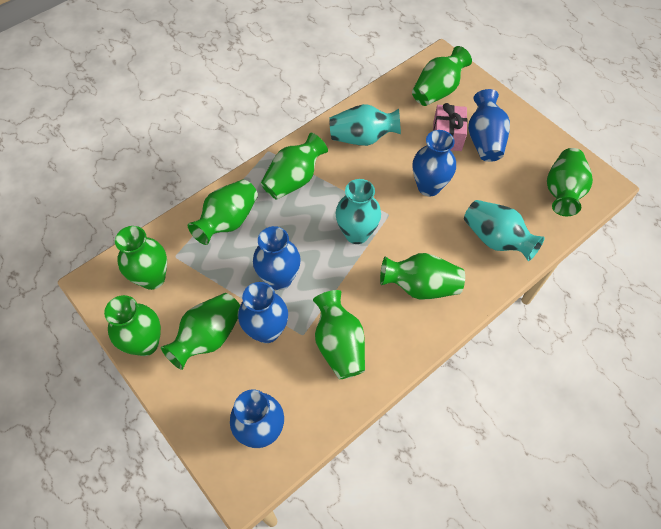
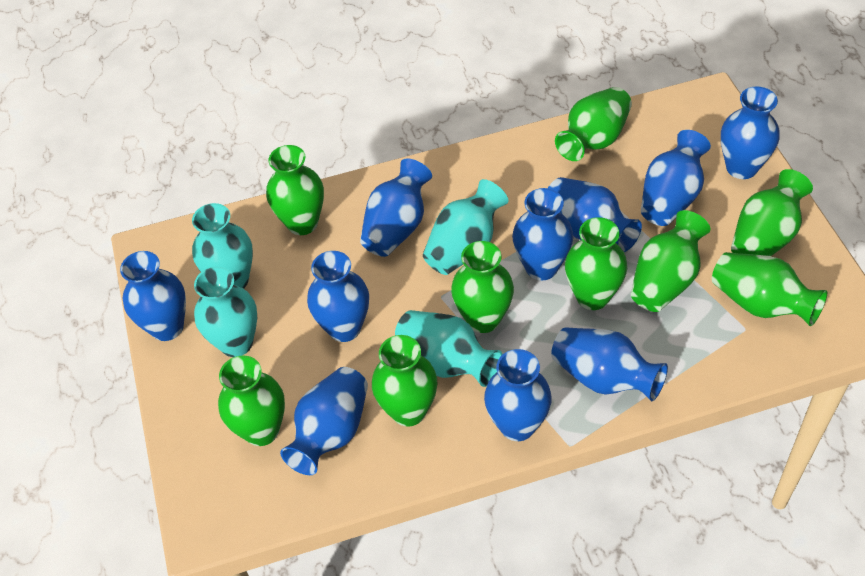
blue vase: [230,390,284,448] [238,282,288,343] [253,226,301,290] [413,130,456,196] [468,89,510,162] = 5 -> [120,251,186,341] [280,367,368,475] [307,251,369,342] [360,159,432,257] [484,349,552,441] [512,188,573,281] [548,177,642,252] [551,327,668,401] [641,130,711,226] [721,87,780,179] = 10
pink gift: [433,103,468,151] = 1 -> none = 0
turquoise vase: [329,104,401,146] [336,179,381,244] [464,200,545,261] = 3 -> [192,203,253,289] [194,267,257,357] [395,310,502,387] [423,179,508,275] = 4

